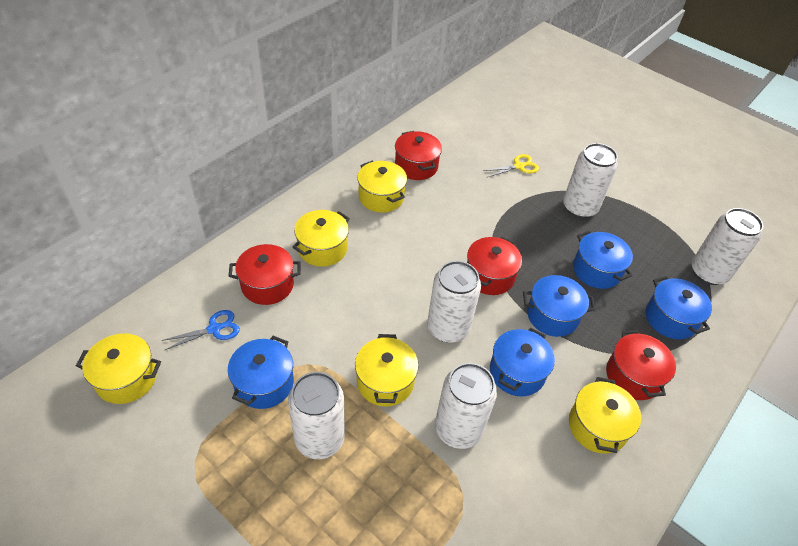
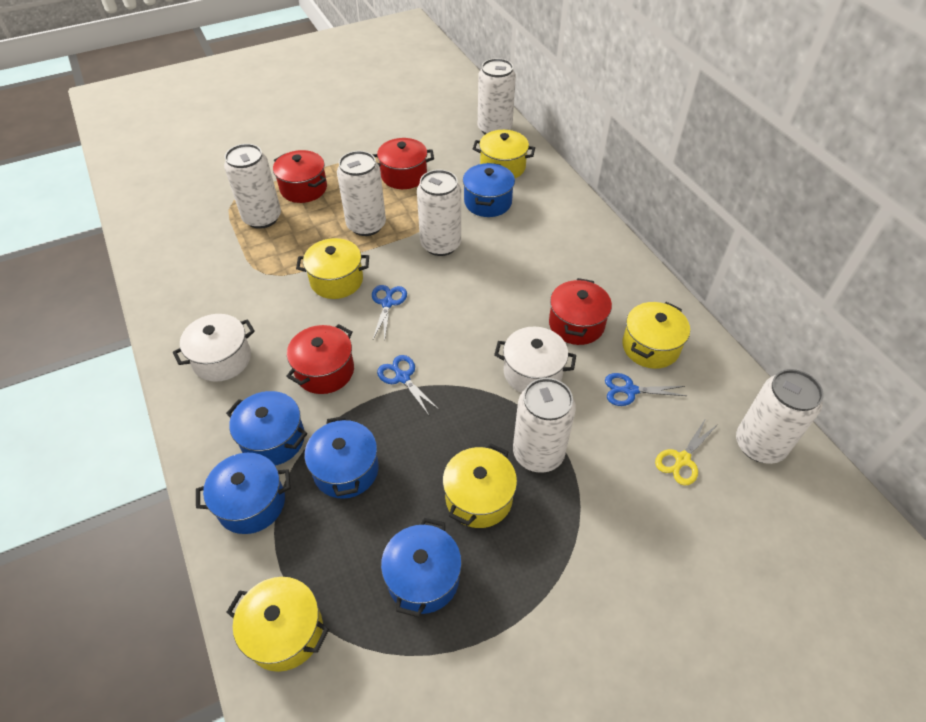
blue scissors: [161,310,240,351] = 1 -> [372,285,407,341] [377,355,439,415] [605,373,687,406] = 3
white can: [288,372,345,459] [427,261,481,343] [435,363,497,449] [563,143,618,218] [692,208,763,285] = 5 -> [224,144,281,229] [337,151,386,236] [417,170,461,256] [478,58,516,134] [513,378,576,473] [736,369,824,464] = 6
white pot: none = 0 -> [173,314,255,382] [494,327,576,393] = 2

